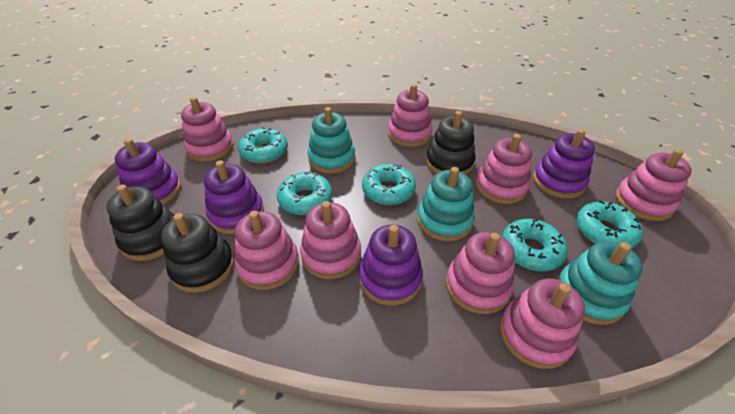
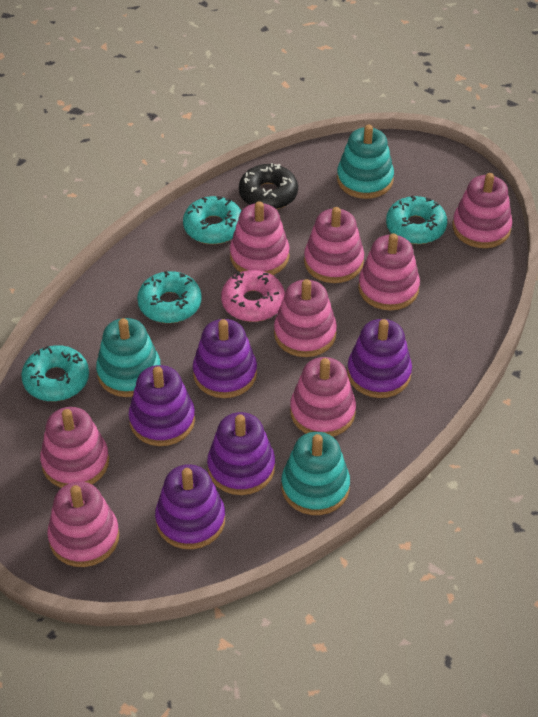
black donut: none = 0 -> [239,163,298,209] = 1
black stacking toy: [106,184,174,261] [161,213,234,293] [426,111,475,175] = 3 -> none = 0
pink donut: none = 0 -> [221,270,285,322] = 1
purple stacking toy: [115,138,181,205] [204,160,264,234] [359,225,423,306] [533,129,595,199] = 4 -> [129,365,195,446] [155,464,225,549] [193,319,257,398] [207,412,275,495] [347,319,412,398] = 5
turquoise donut: [238,127,288,164] [276,171,332,215] [362,163,416,205] [502,219,568,271] [576,201,643,248] = 5 -> [21,345,89,401] [137,271,202,323] [183,196,241,244] [386,196,447,244] = 4

